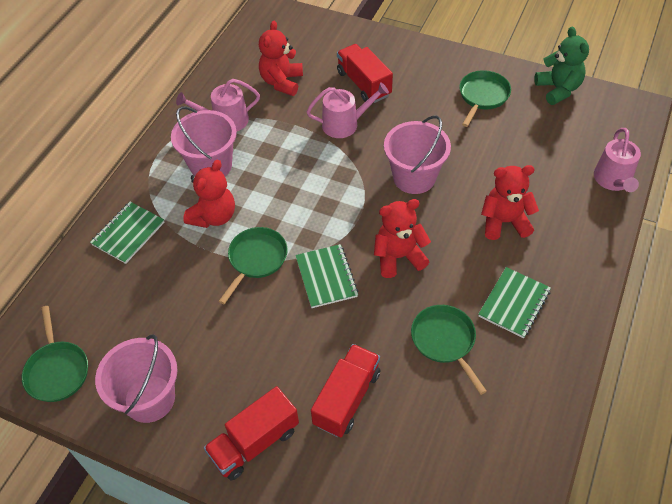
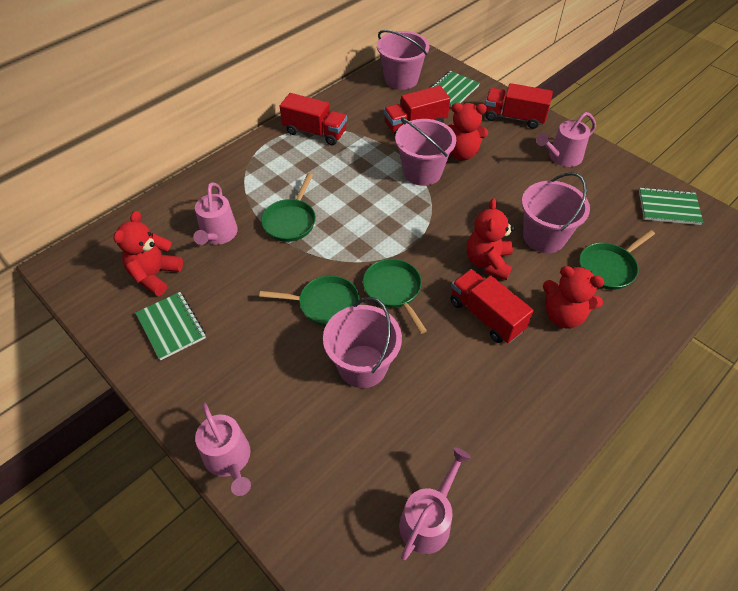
green teddy bear: [534,27,589,105] = 1 -> none = 0
pink bucket: [95,334,177,423] [171,106,237,176] [384,116,451,194] = 3 -> [323,297,402,388] [377,30,429,90] [395,117,456,186] [522,172,590,253] = 4
pink watering can: [176,79,260,131] [306,82,389,138] [594,128,641,192] = 3 -> [193,182,238,245] [195,403,251,496] [399,447,471,560] [536,112,596,167] = 4
red truck: [204,386,299,480] [311,344,380,437] [337,44,393,103] = 3 -> [280,93,347,145] [384,86,450,135] [450,269,534,343] [485,83,553,129] = 4

